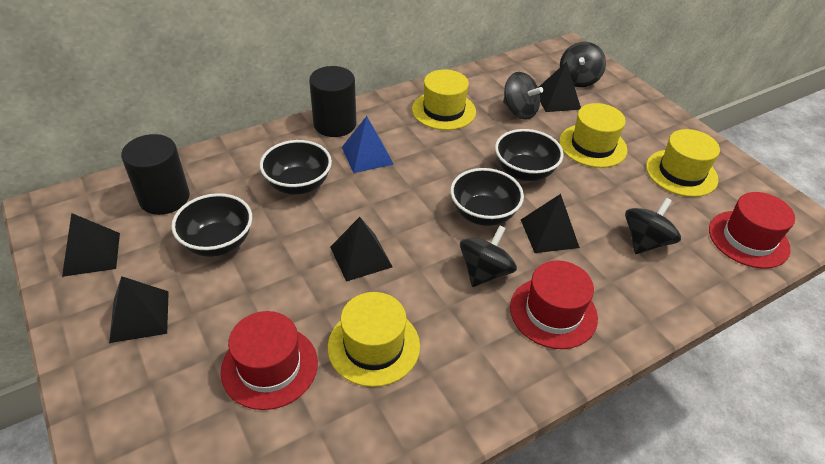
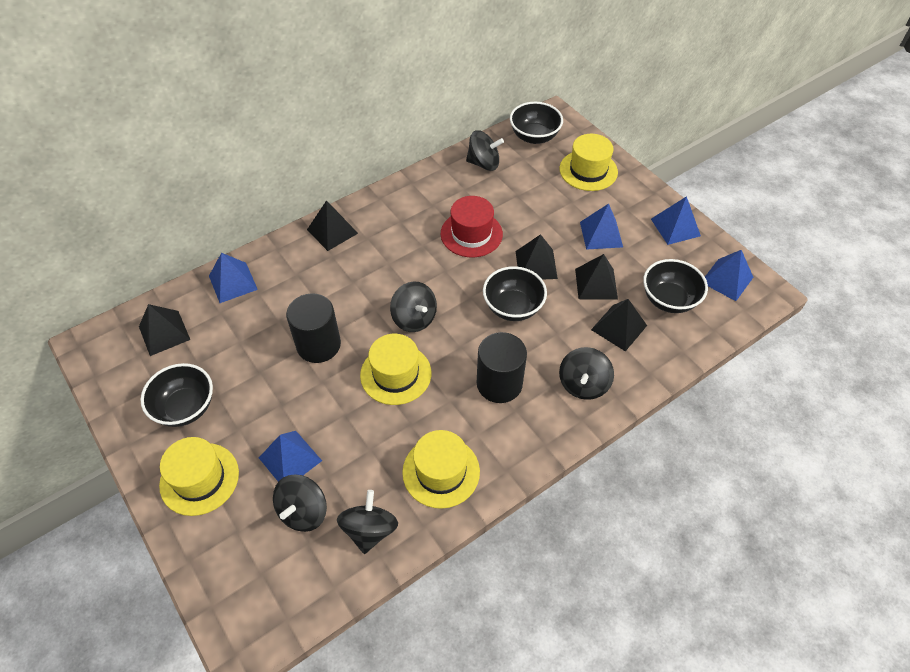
black spinning top: [460,225,517,287] [503,72,543,120] [560,42,606,87] [625,198,681,254] = 4 -> [273,475,327,532] [337,490,398,554] [390,281,437,332] [466,130,504,171] [559,347,614,400] = 5
blue pyramid: [342,116,394,173] = 1 -> [209,253,258,303] [259,431,322,482] [580,204,623,250] [651,196,701,245] [705,250,753,301] = 5
red hat: [220,311,318,410] [510,260,598,349] [709,192,795,269] = 3 -> [441,196,503,258] = 1

